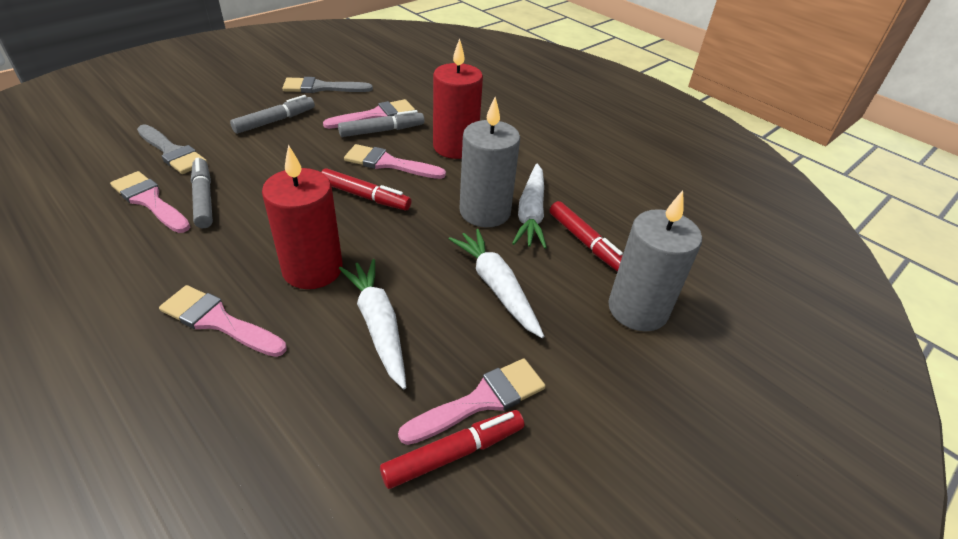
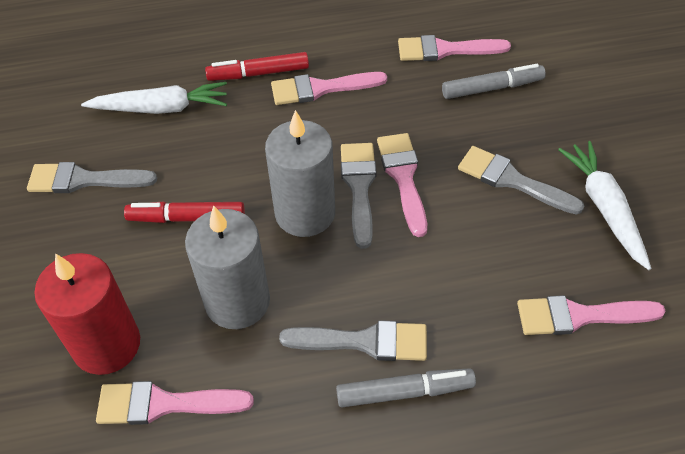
grey brush: [137,125,207,174] [282,77,373,93] = 2 -> [27,162,157,193] [279,320,427,361] [341,143,376,249] [458,146,584,215] = 4
grey marker: [191,158,213,228] [230,95,315,134] [338,110,424,137] = 3 -> [336,368,476,407] [442,64,546,99] = 2
red candle: [262,145,343,289] [433,38,483,159] = 2 -> [34,253,140,375] = 1
red marker: [321,168,412,210] [380,410,524,489] [550,201,623,272] = 3 -> [124,202,245,223] [205,52,309,81] = 2
white carrot: [339,259,406,389] [448,229,544,338] [512,163,547,249] = 3 -> [81,82,227,114] [558,141,651,270] = 2

